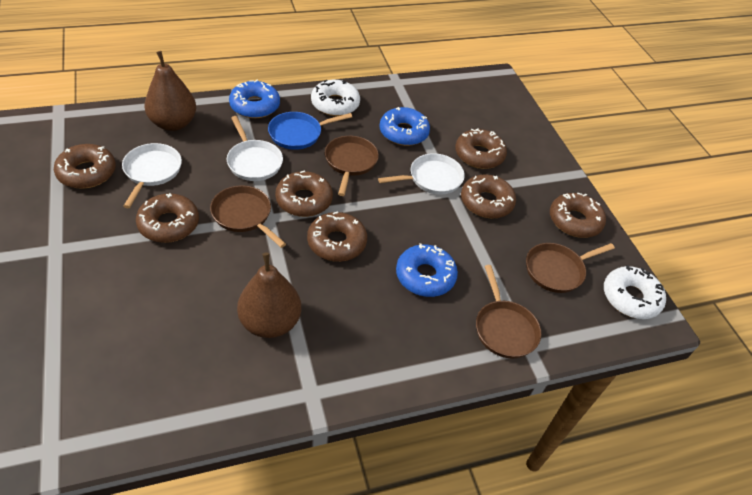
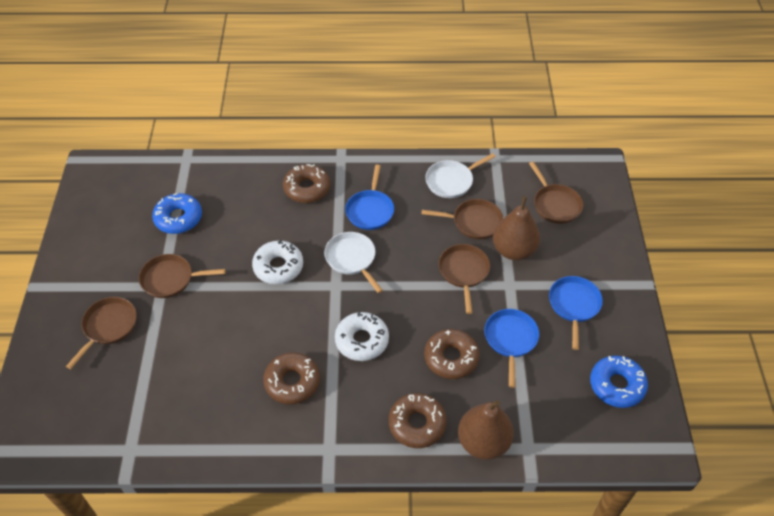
blue donut: [229,80,280,118] [379,107,430,146] [396,243,458,297] = 3 -> [152,193,202,234] [590,355,648,408] = 2
blue pan: [268,112,352,150] = 1 -> [345,165,394,230] [484,309,539,388] [549,276,603,350] = 3
brown donut: [54,144,116,189] [136,193,199,243] [275,170,333,217] [307,211,367,262] [455,128,507,169] [461,174,516,218] [550,193,606,238] = 7 -> [263,352,320,404] [283,164,330,203] [389,393,447,448] [424,329,480,379] = 4
brown pan: [210,186,286,248] [325,136,379,196] [476,265,541,358] [526,243,615,293] = 4 -> [66,297,137,369] [139,254,226,298] [422,199,503,239] [438,244,490,314] [529,162,583,224] = 5
white pan: [122,143,182,208] [227,116,283,181] [378,153,465,195] = 3 -> [324,232,383,293] [425,153,496,198] = 2

